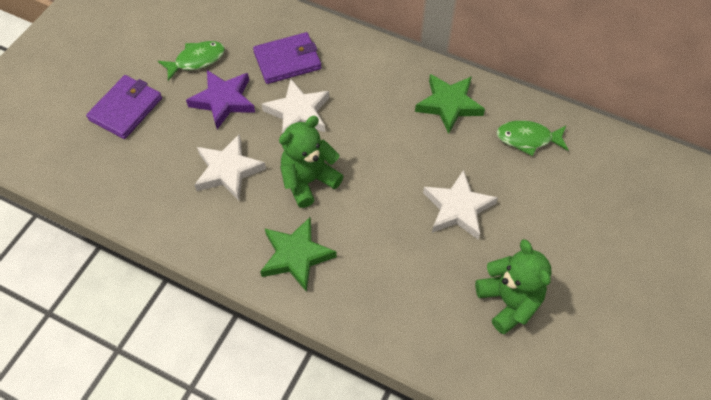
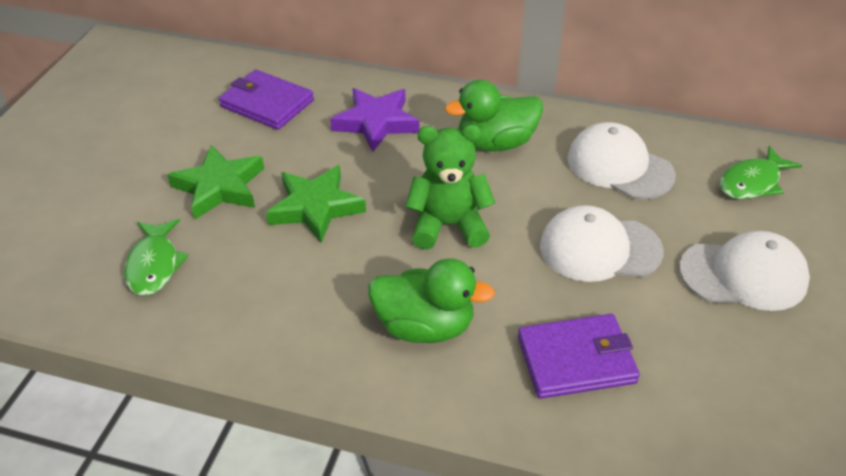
green duck: none = 0 -> [368,258,495,343] [445,79,543,151] = 2
green teddy bear: [279,116,343,208] [475,239,551,334] = 2 -> [405,125,495,250] = 1
white cap: none = 0 -> [540,205,664,282] [567,122,676,200] [679,231,810,311] = 3
white star: [194,134,266,201] [262,79,329,134] [423,170,498,239] = 3 -> none = 0

